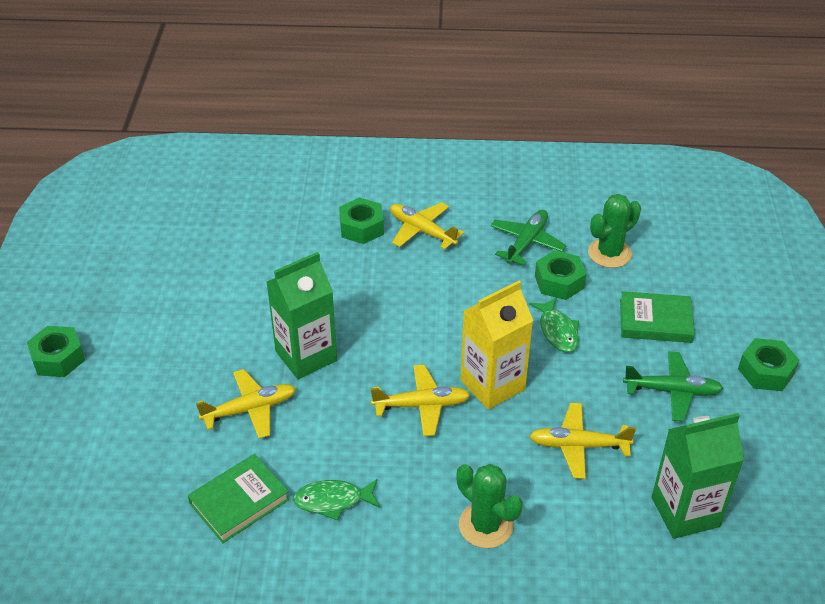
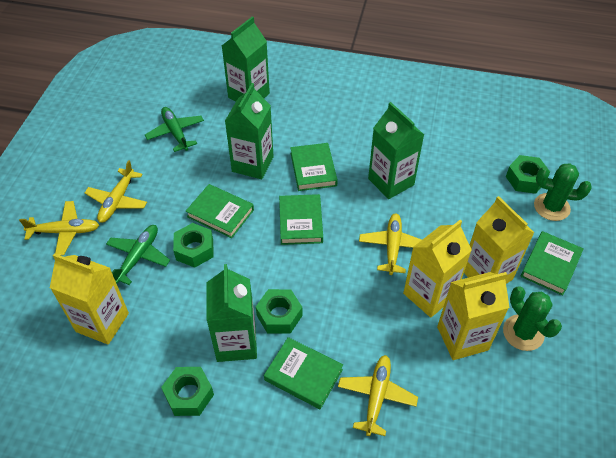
green book: [188,454,290,543] [620,291,695,343] = 2 -> [186,184,254,238] [264,337,343,409] [279,194,323,245] [290,143,338,191] [521,231,584,296] = 5
green carton: [267,252,337,379] [652,413,744,539] = 2 -> [207,264,257,362] [222,16,270,102] [225,83,274,179] [368,102,424,199] = 4
green fish: [293,479,380,521] [529,297,579,352] = 2 -> none = 0
yellow carton: [461,280,534,410] = 1 -> [50,253,129,345] [403,220,472,318] [437,272,510,360] [464,196,534,284] = 4

